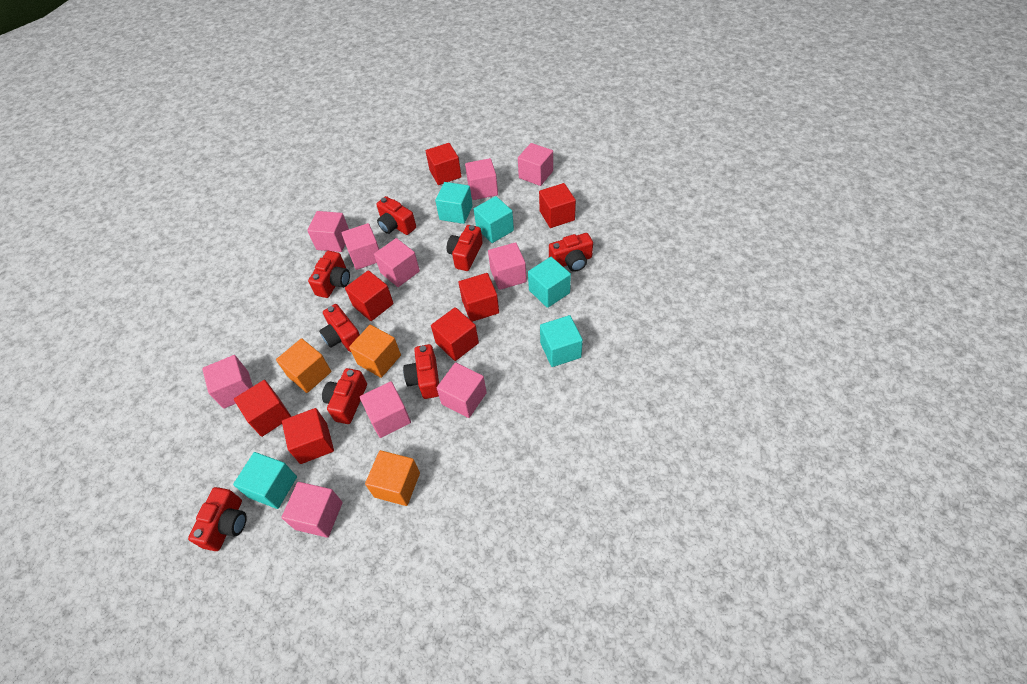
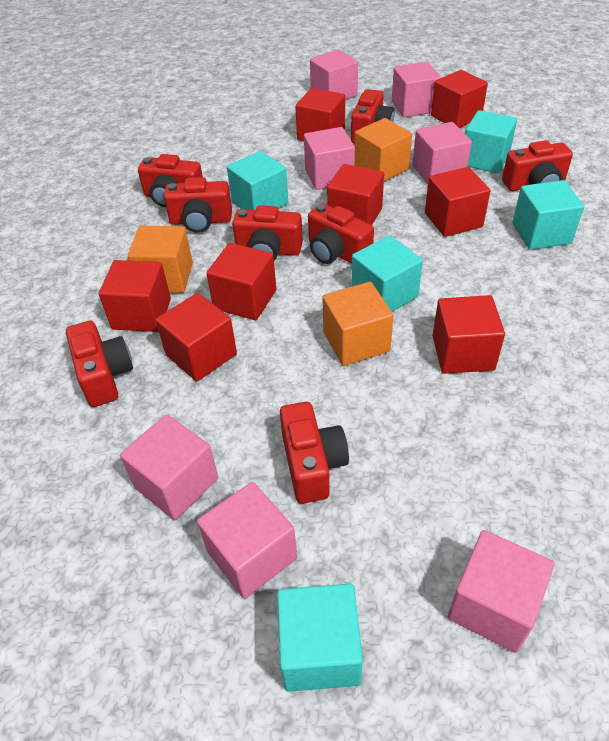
pink cube: [202,355,253,409] [281,482,343,538] [307,211,349,252] [342,223,379,270] [360,381,411,438] [374,238,420,287] [437,363,487,418] [465,158,498,200] [488,242,527,290] [518,143,553,186] = 10 -> [120,414,218,520] [197,482,297,599] [304,127,355,190] [310,50,358,100] [392,62,441,117] [413,122,472,184] [448,530,554,653] = 7
red cube: [234,380,291,437] [282,408,334,464] [345,270,394,321] [426,143,462,185] [431,307,479,361] [458,273,499,322] [539,183,576,228] = 7 -> [99,260,171,332] [155,293,237,382] [206,243,276,320] [295,88,345,141] [327,164,384,225] [425,167,491,237] [431,70,488,128] [432,295,505,374] = 8

